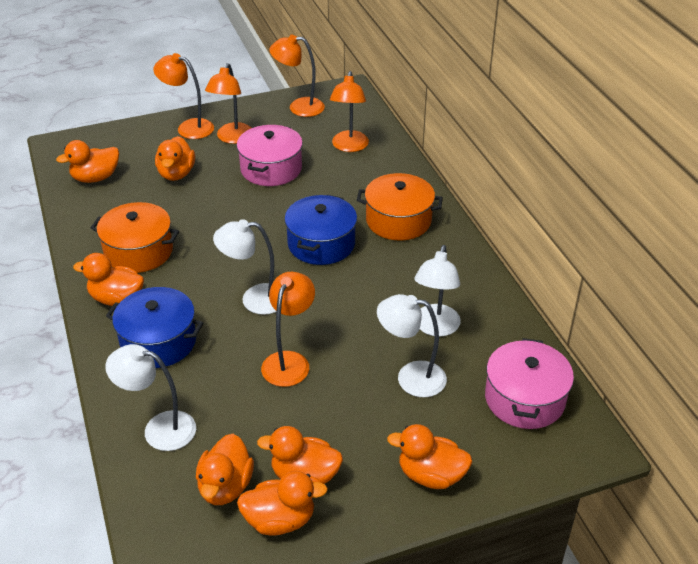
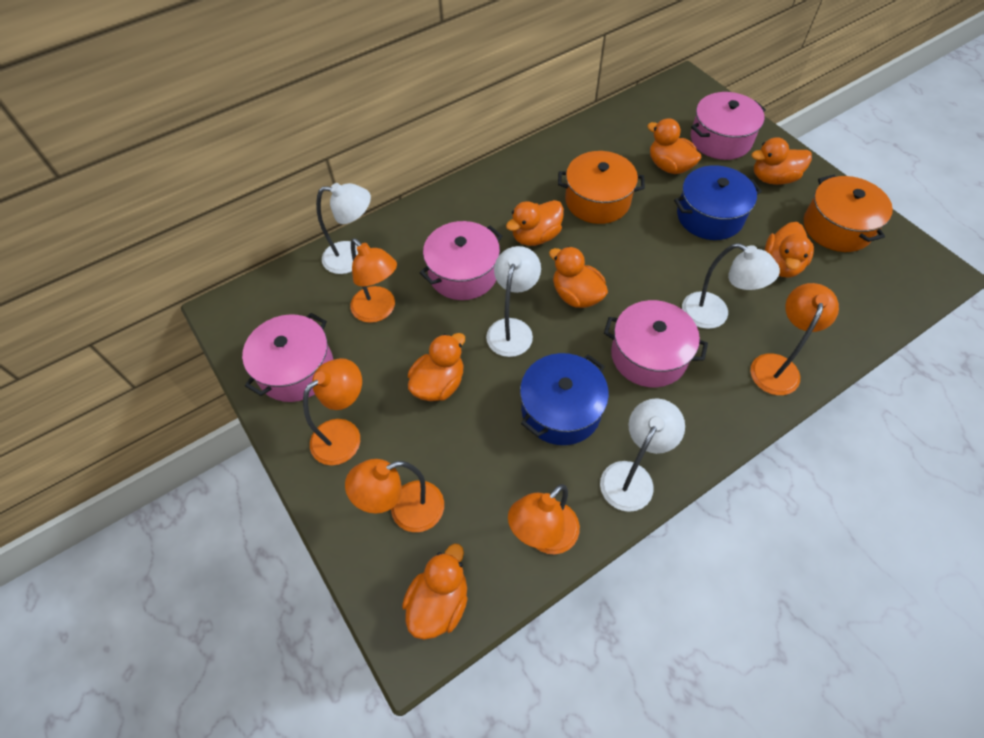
pink pot: [237,125,303,186] [485,338,574,429] = 2 -> [242,313,334,402] [420,221,502,300] [604,300,708,387] [691,92,766,160] = 4

